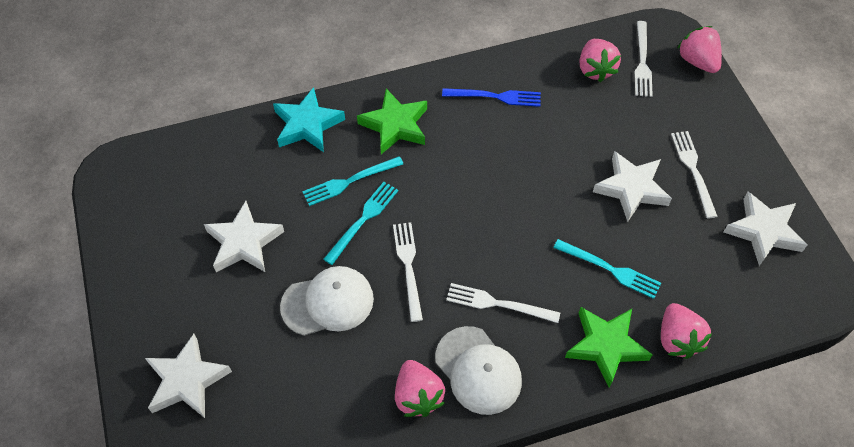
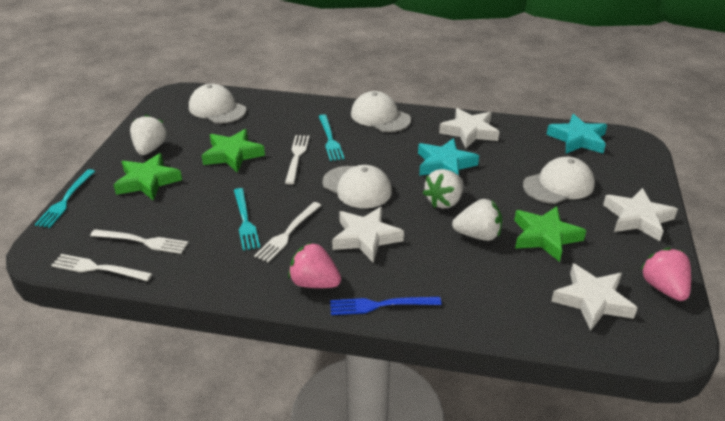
green star: [357,89,427,154] [565,307,653,388] = 2 -> [114,153,182,201] [201,129,265,173] [514,206,586,262] = 3
pink strawberry: [395,360,445,417] [579,39,621,82] [661,303,712,359] [677,26,722,73] = 4 -> [288,242,341,288] [641,248,691,301] = 2
turquoise star: [273,87,345,152] = 1 -> [418,138,479,176] [546,114,607,154] = 2
white cap: [280,266,374,336] [435,326,522,415] = 2 -> [189,84,246,124] [322,165,392,208] [351,91,411,132] [523,157,595,204] = 4
white strawberry: none = 0 -> [130,115,167,155] [423,169,463,209] [452,199,502,241] = 3

